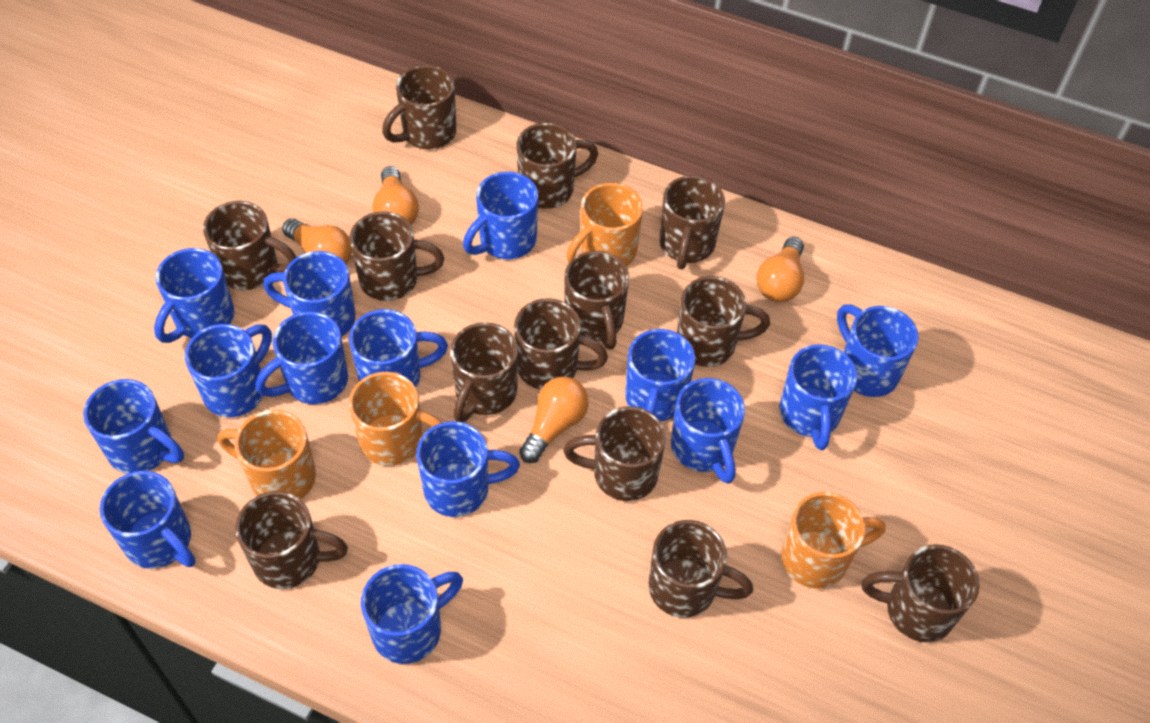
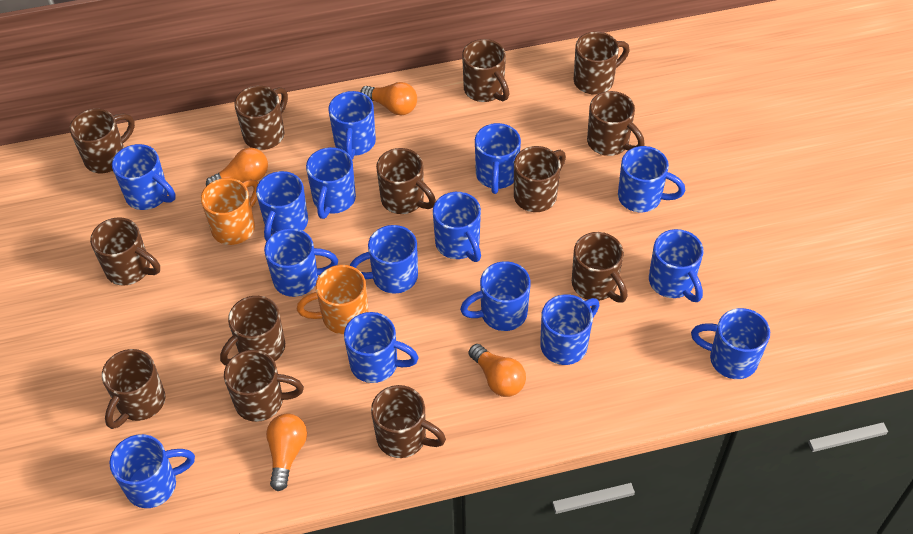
blue mug: [83,379,184,474] [100,471,196,569] [154,248,234,343] [185,324,272,417] [255,312,348,404] [263,251,355,337] [349,309,448,387] [361,564,463,664] [416,421,520,517] [463,172,538,259] [625,329,695,421] [671,378,745,484] [780,344,857,450] [837,304,919,397] = 14 -> [109,434,195,508] [112,144,176,210] [256,171,308,242] [264,228,338,297] [306,147,356,219] [329,91,376,159] [344,312,419,383] [350,225,418,294] [433,192,481,262] [460,261,531,331] [475,123,521,194] [540,294,600,365] [618,146,685,212] [649,229,704,302] [691,308,770,379] = 15
orange mug: [218,410,316,499] [349,372,443,466] [567,183,643,266] [782,492,886,589] = 4 -> [201,178,258,245] [297,265,368,334] = 2

